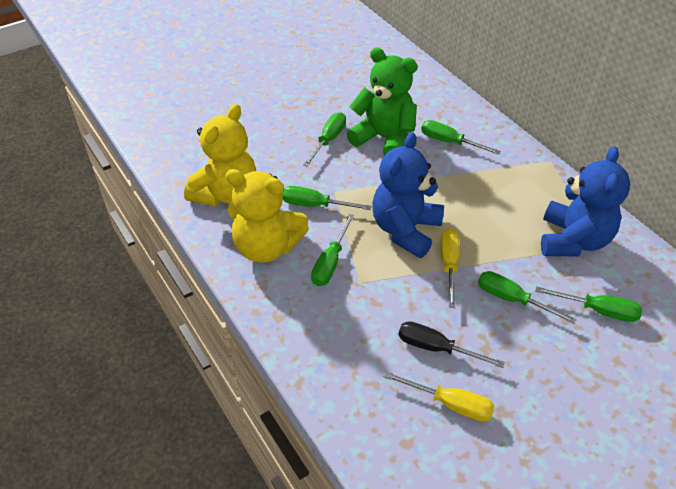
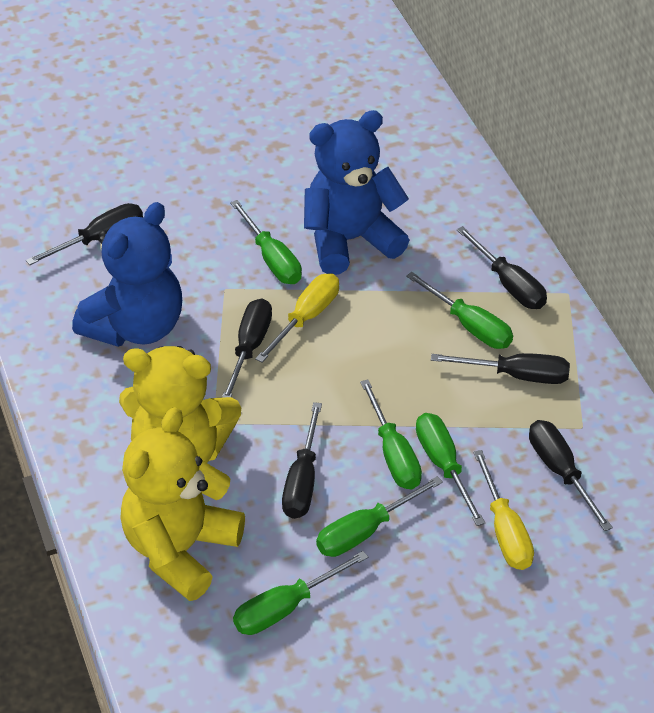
black screwdriver: [398,321,505,368] = 1 -> [26,203,143,265] [222,298,272,398] [282,402,322,519] [431,353,570,384] [456,226,547,309] [529,420,613,531] = 6
green teddy bear: [347,47,417,156] = 1 -> none = 0

